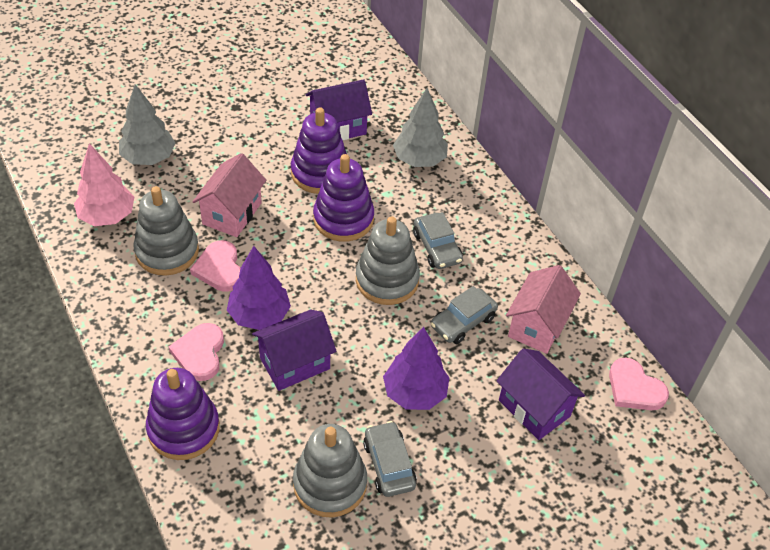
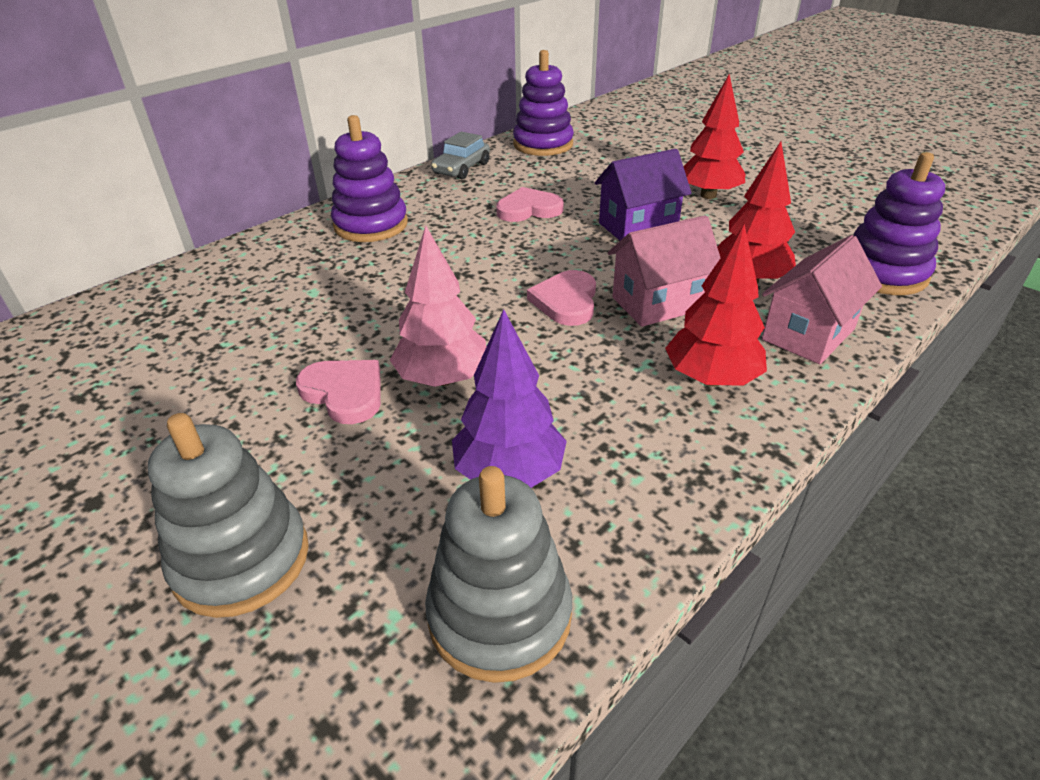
grey car: [363,421,417,497] [413,212,463,269] [431,286,498,344] = 3 -> [431,132,490,179] = 1
grey stacking toy: [133,186,199,276] [293,424,367,518] [356,216,420,305] = 3 -> [148,413,309,618] [425,466,572,683] = 2
grey tree: [119,84,176,165] [393,88,448,167] = 2 -> none = 0
purple house: [252,310,337,391] [305,79,372,140] [497,348,585,440] = 3 -> [595,149,691,241] = 1
purple tree: [227,246,291,330] [383,327,449,410] = 2 -> [452,309,567,488] = 1
red tree: none = 0 -> [665,224,767,387] [683,74,745,199] [717,142,796,284] = 3

